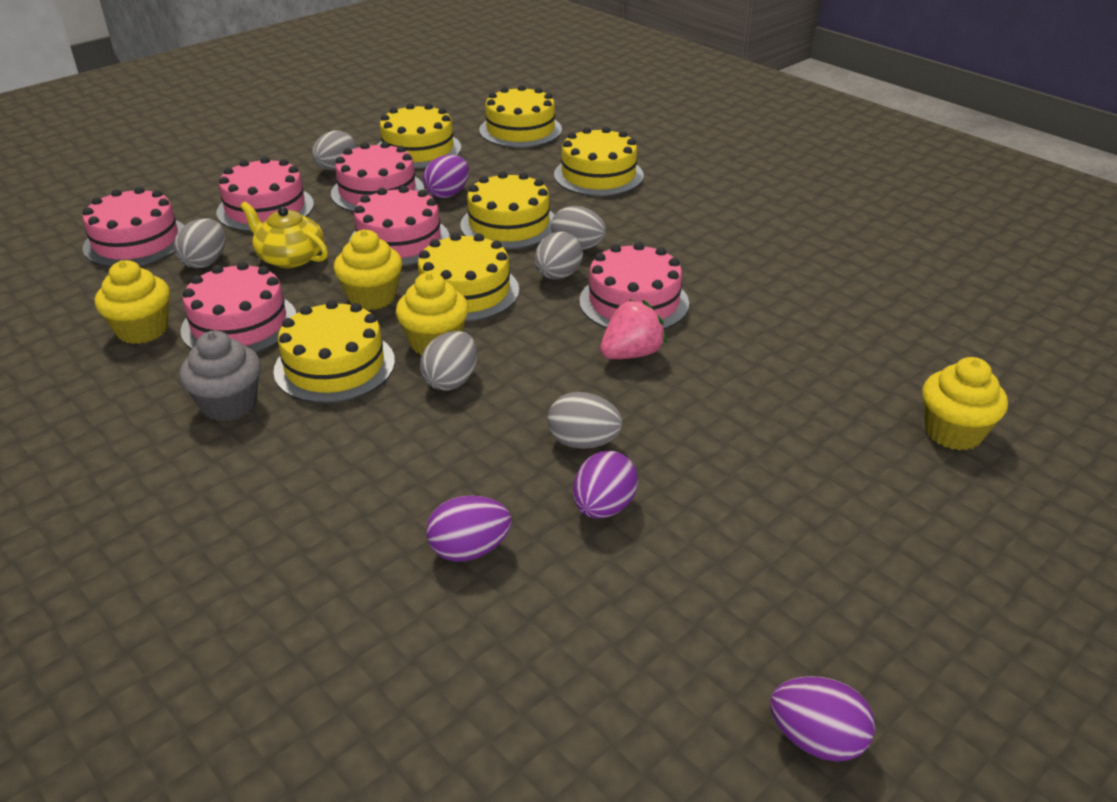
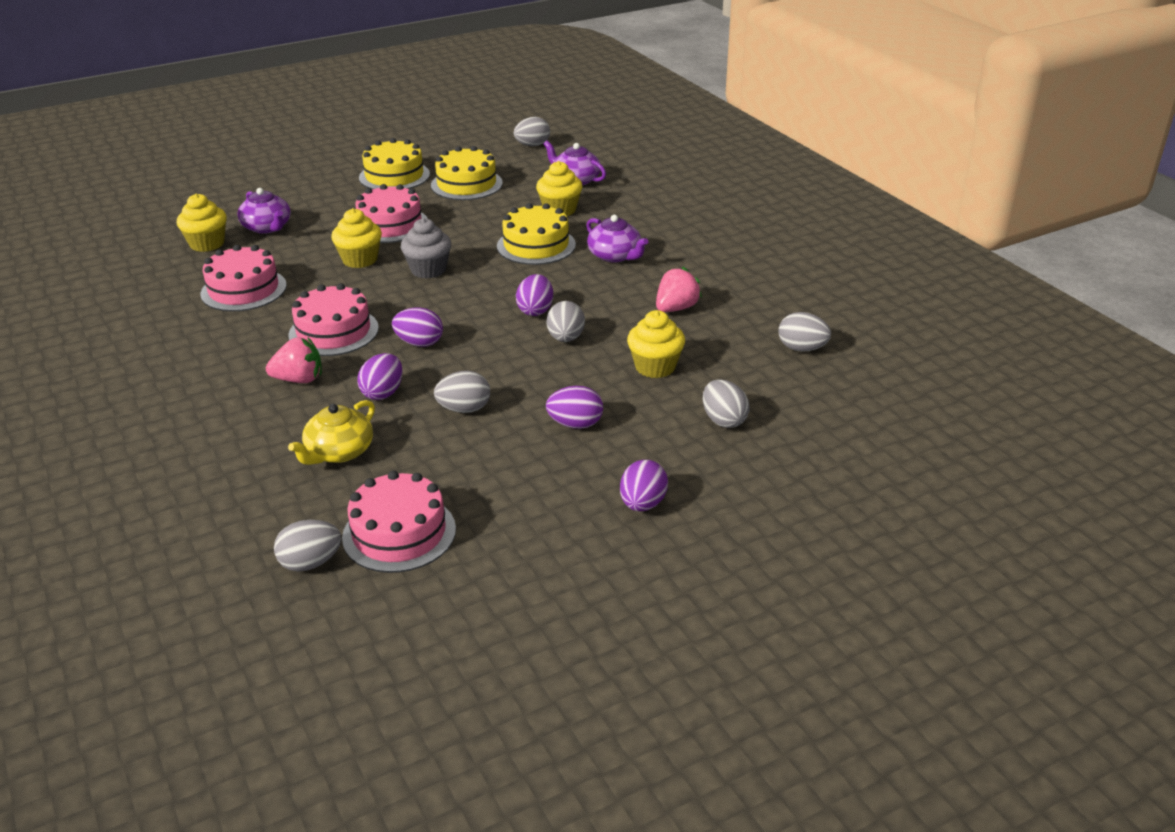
pink cake: [83,187,185,267] [181,262,297,353] [216,157,314,232] [331,141,424,212] [349,186,450,266] [579,242,689,329] = 6 -> [200,245,287,312] [288,283,379,356] [342,471,456,573] [355,184,428,243] = 4
pink strawberry: [600,299,667,359] = 1 -> [266,337,322,383] [656,267,702,312] = 2
purple egg: [423,155,469,198] [426,495,511,562] [573,451,638,519] [770,676,875,762] = 4 -> [357,353,403,400] [392,308,443,347] [516,274,553,316] [546,386,603,429] [620,460,668,511] = 5
purple teapot: none = 0 -> [237,188,291,234] [544,141,606,186] [586,215,648,263] = 3
yellow cake: [273,300,395,403] [378,103,461,169] [414,233,519,322] [460,171,554,249] [479,85,562,148] [554,127,644,196] = 6 -> [359,138,430,189] [431,146,503,200] [497,203,576,265] = 3

